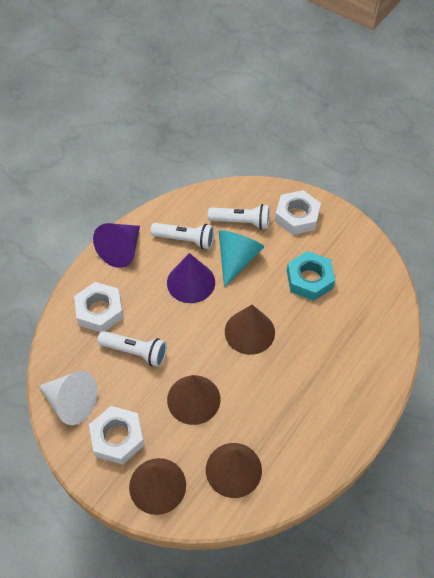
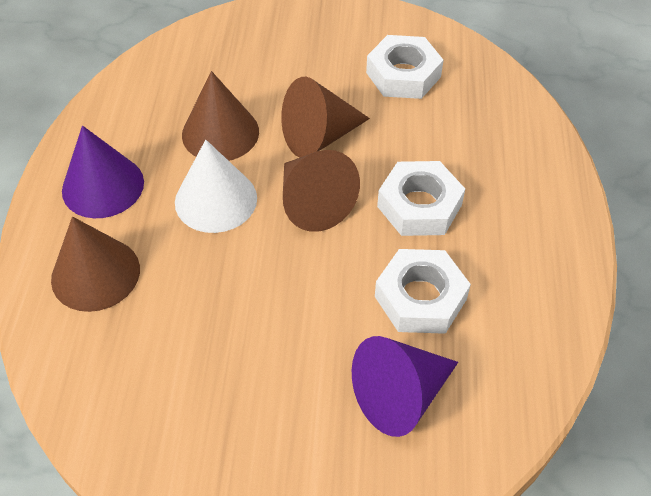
turquoise cone: [219,230,264,287] = 1 -> none = 0
turquoise nut: [287,251,335,301] = 1 -> none = 0
white flashlight: [97,331,167,367] [151,223,214,249] [208,204,270,230] = 3 -> none = 0

